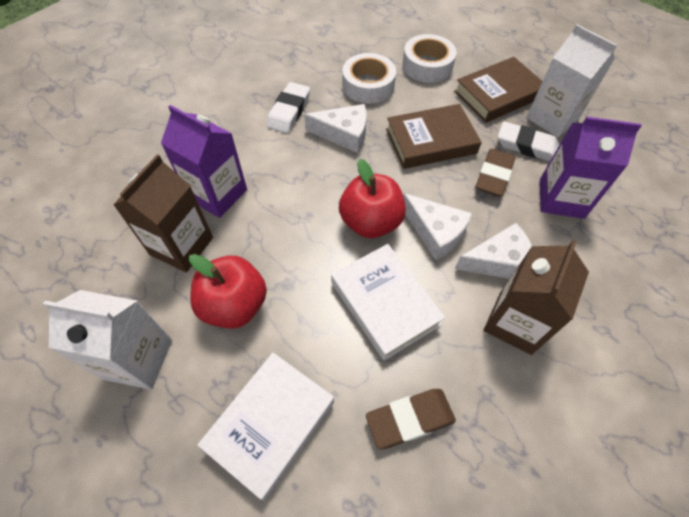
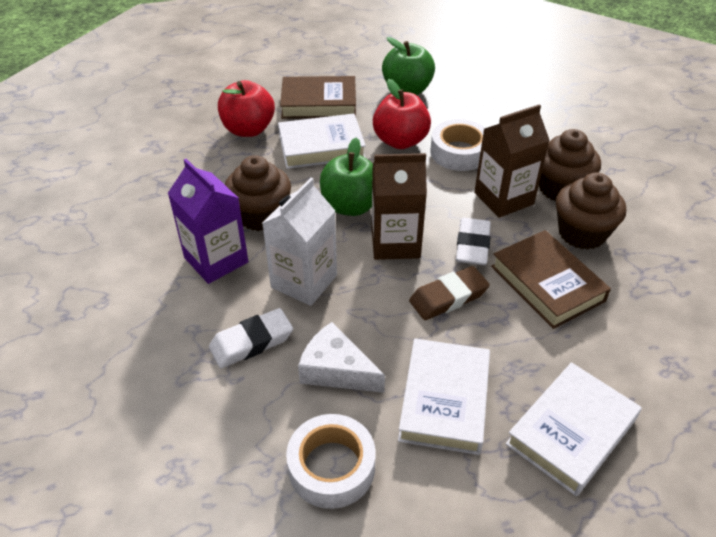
brown cupcake: none = 0 -> [225,155,291,231] [539,129,601,201] [556,173,626,250] = 3
brown eraser: [366,389,456,450] [475,149,516,197] = 2 -> [409,266,490,320] = 1
green apple: none = 0 -> [320,137,373,216] [382,37,435,95] = 2
purple carton: [161,105,247,218] [540,117,642,219] = 2 -> [168,159,249,284] = 1
white book: [197,353,334,500] [331,244,445,360] = 2 -> [278,114,366,169] [398,338,490,455] [505,362,642,496] = 3
white carton: [43,290,172,390] [526,24,617,137] = 2 -> [262,178,337,306] = 1
white cheese: [304,104,367,153] [403,193,472,260] [455,223,532,279] = 3 -> [298,322,385,393] = 1

